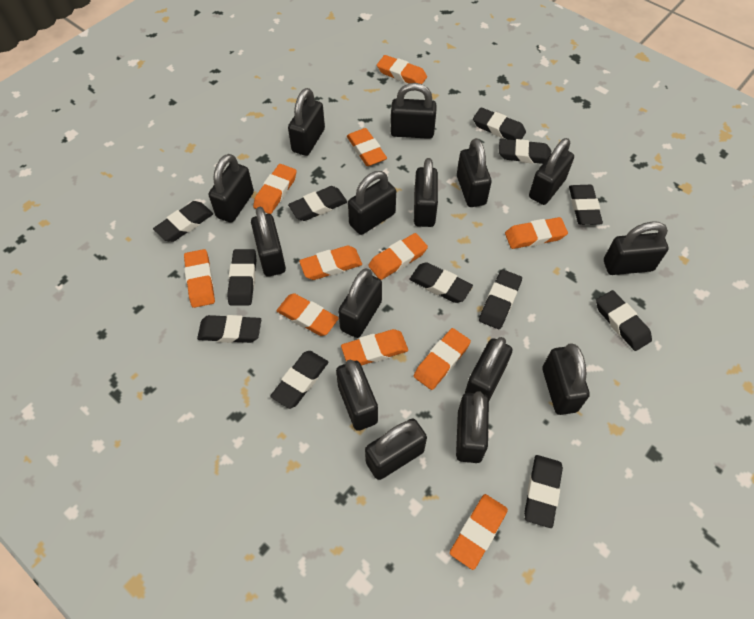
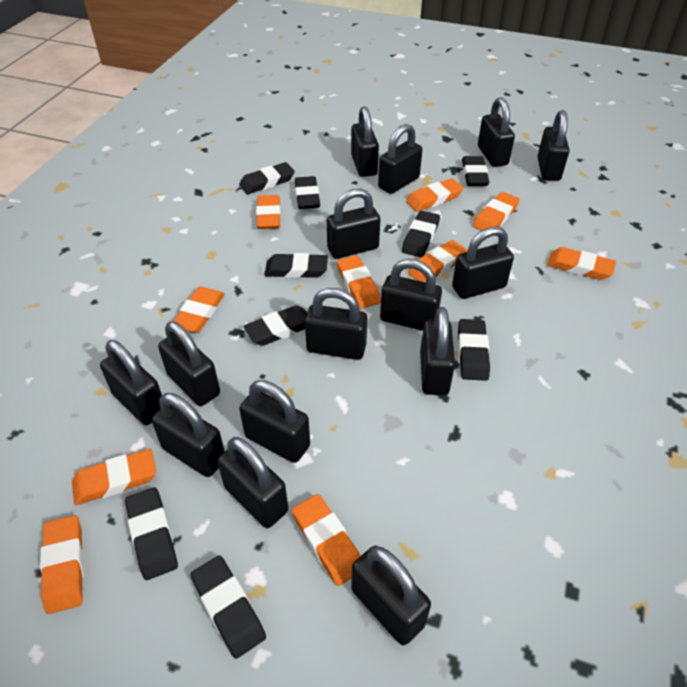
black eraser: [153,201,213,242] [197,315,261,343] [227,249,256,305] [270,351,328,409] [288,186,347,221] [409,262,473,303] [473,107,526,140] [479,269,522,329] [499,139,551,164] [524,455,563,528] [569,185,603,225] [596,290,652,351] = 12 -> [125,487,178,580] [190,555,266,659] [239,162,295,194] [243,305,307,346] [264,253,328,278] [295,176,320,209] [402,210,440,257] [458,319,490,381] [462,156,489,186] = 9
orange eraser: [184,249,215,308] [253,164,297,214] [277,293,339,336] [299,246,362,280] [341,329,408,366] [347,128,387,166] [368,233,428,280] [377,55,427,84] [414,328,471,390] [450,494,508,570] [505,217,568,249] = 11 -> [40,515,84,614] [72,449,156,505] [173,287,225,333] [256,195,281,229] [292,494,361,586] [337,255,381,309] [406,178,463,212] [408,240,468,282] [473,192,520,231] [547,247,616,280] = 10

